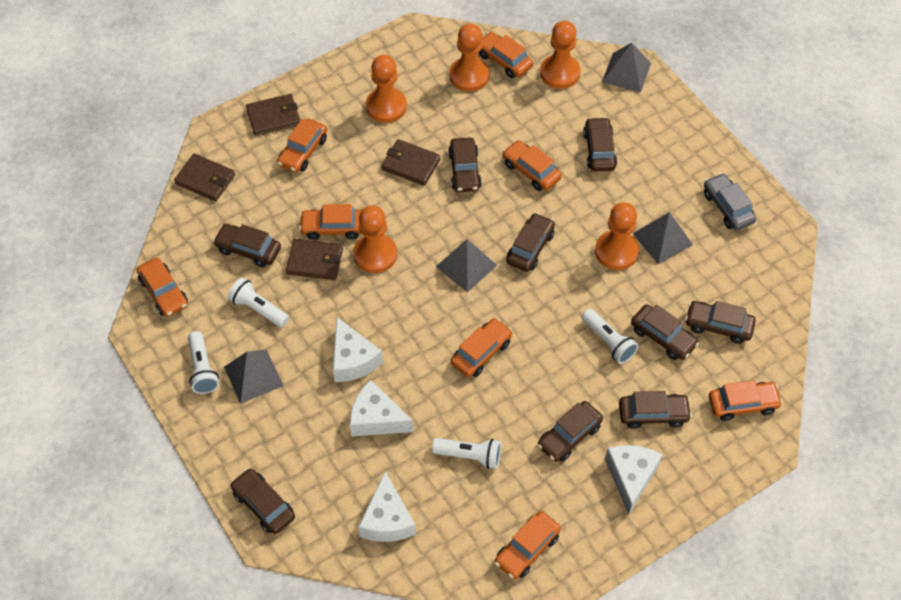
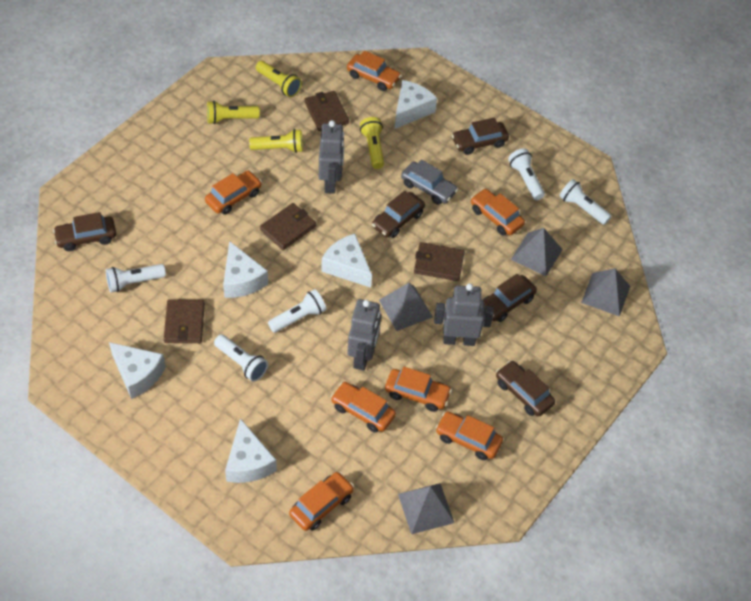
brown car: [213,224,281,267] [230,468,295,534] [448,138,482,192] [507,213,555,272] [537,401,603,462] [583,117,617,172] [619,391,692,429] [631,304,699,360] [685,301,756,344] = 9 -> [53,212,116,251] [372,191,425,238] [452,117,509,155] [483,274,537,322] [496,360,555,417] = 5
grey robot: none = 0 -> [319,120,344,194] [347,299,381,370] [434,283,494,346] = 3
orange car: [137,257,188,317] [277,119,327,173] [299,204,362,240] [451,318,513,377] [479,32,533,78] [495,511,561,579] [502,140,562,191] [709,380,783,421] = 8 -> [205,170,262,215] [289,472,354,531] [331,382,396,433] [347,51,401,91] [385,367,452,412] [435,411,503,460] [471,188,525,236] = 7
orange pawn: [353,205,397,273] [366,55,407,123] [449,23,490,92] [540,21,581,89] [595,202,639,270] = 5 -> none = 0
white cheese: [333,317,383,382] [350,380,413,437] [358,471,416,542] [605,445,663,515] = 4 -> [109,342,166,399] [223,241,268,298] [225,418,277,483] [321,234,372,288] [395,80,437,129] = 5
white flashlight: [188,331,219,394] [228,277,289,327] [432,438,501,469] [581,309,638,364] = 4 -> [106,264,166,293] [214,334,268,382] [268,289,326,333] [508,148,545,200] [559,179,612,225] = 5
yellow flashlight: none = 0 -> [207,101,260,124] [249,129,303,153] [256,61,302,97] [360,117,384,169] = 4

